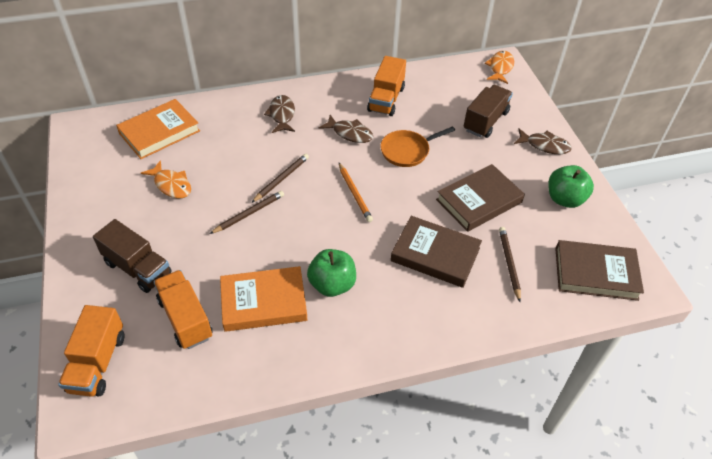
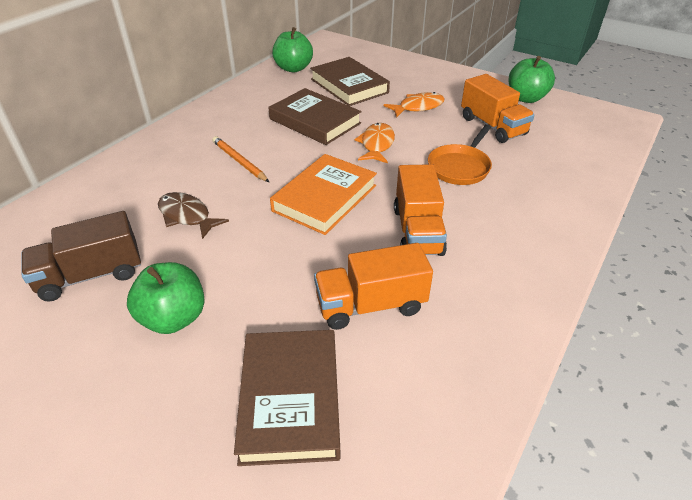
brown fish: [264,95,295,133] [319,115,373,143] [514,128,572,154] = 3 -> [158,192,229,239] = 1
brown pencil: [210,191,284,234] [251,154,309,203] [499,227,521,302] = 3 -> none = 0
brown truck: [93,219,171,293] [464,85,513,138] = 2 -> [22,211,141,302] = 1
green apple: [307,249,356,297] [548,165,594,208] = 2 -> [127,262,205,334] [272,27,313,72] [509,56,555,103] = 3
orange book: [116,99,200,159] [220,266,307,332] = 2 -> [270,154,377,235] = 1

